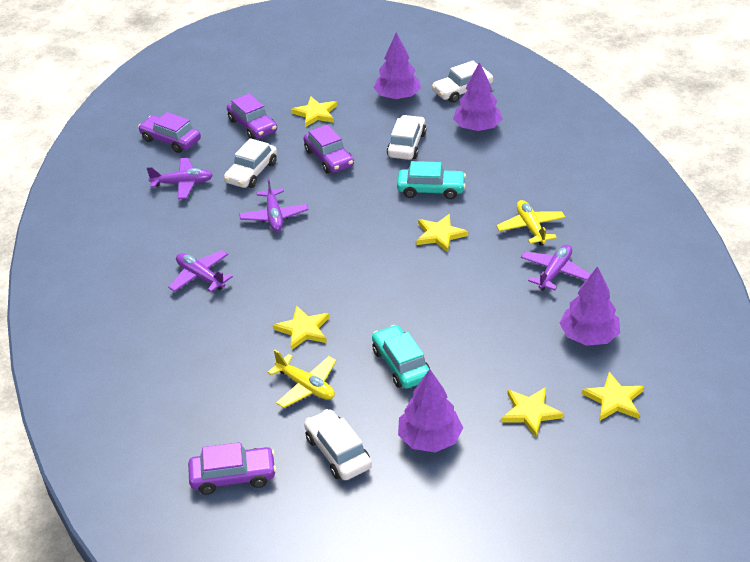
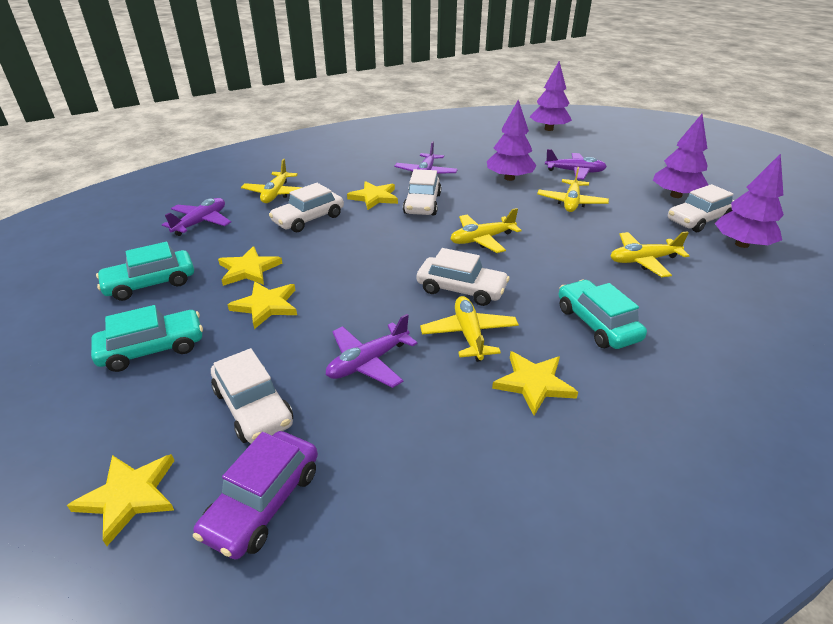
purple car: [138,112,201,153] [188,442,276,495] [227,93,277,139] [303,125,354,173] = 4 -> [193,431,318,560] = 1
turquoise car: [372,325,430,389] [397,161,466,199] = 2 -> [91,305,203,372] [96,242,194,301] [559,280,647,349] = 3
white car: [224,138,277,188] [304,409,372,480] [387,115,426,160] [432,61,493,103] = 4 -> [211,348,293,444] [269,183,344,232] [403,169,441,215] [417,248,510,306] [668,184,734,232] = 5
yellow plane: [268,350,336,408] [496,200,565,246] = 2 -> [241,159,303,203] [420,296,519,362] [451,208,521,253] [537,167,609,212] [610,231,690,277] = 5

